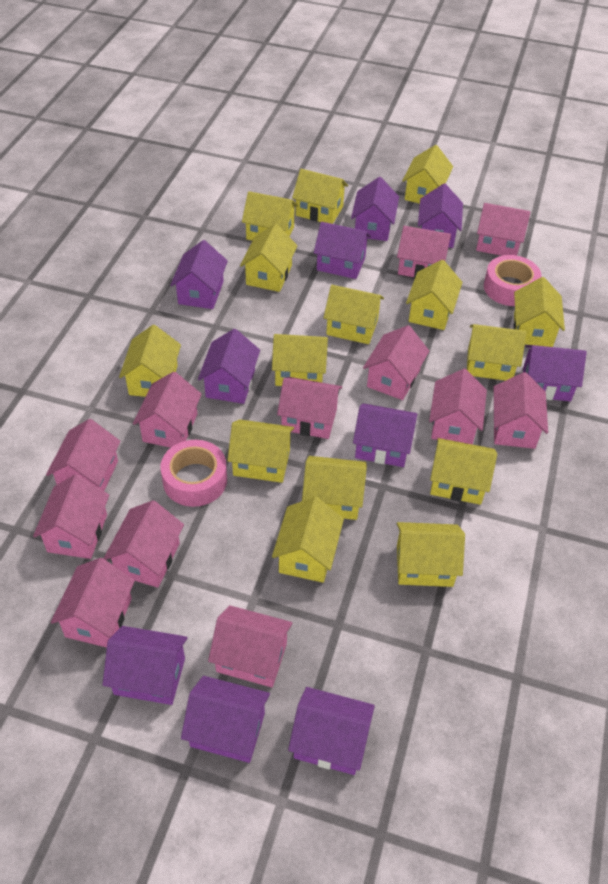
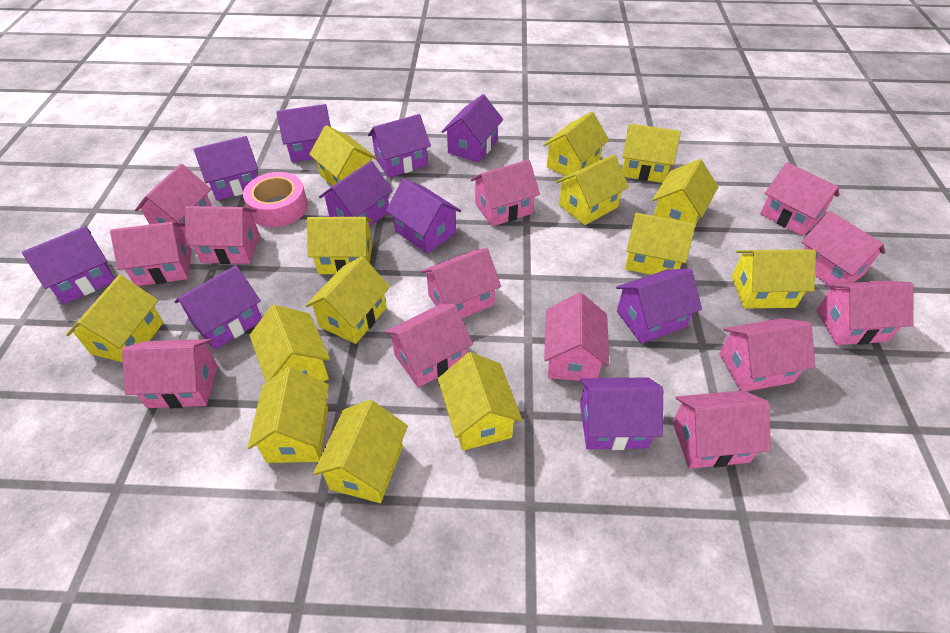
pink house: [33,474,109,559] [46,419,121,491] [51,558,135,648] [103,500,184,588] [133,372,202,448] [208,605,293,687] [277,377,342,439] [363,325,429,400] [397,226,451,278] [429,369,487,445] [476,203,531,256] [494,372,548,449] = 12 -> [110,222,192,286] [122,339,218,408] [135,164,212,235] [185,206,260,264] [385,304,473,388] [421,248,501,318] [470,160,540,227] [544,292,609,381] [673,391,771,469] [719,318,816,391] [760,162,839,236] [801,211,886,288] [817,281,914,345] = 13
pink tape: [161,440,227,507] [484,255,541,306] = 2 -> [243,172,308,227] = 1
yellow house: [119,325,181,397] [227,419,294,483] [240,224,298,292] [242,191,298,241] [272,334,328,386] [272,496,344,583] [292,169,348,224] [302,456,367,520] [323,285,384,344] [397,522,465,587] [402,145,453,204] [406,260,463,330] [430,438,497,505] [467,324,526,381] [514,277,565,347] = 15 -> [66,275,163,362] [248,367,329,463] [249,305,330,382] [305,256,390,344] [307,217,373,274] [309,125,377,186] [313,400,408,503] [438,352,522,451] [543,112,609,176] [556,155,629,225] [622,124,681,183] [625,213,696,275] [652,159,718,224] [732,249,816,308] = 14

